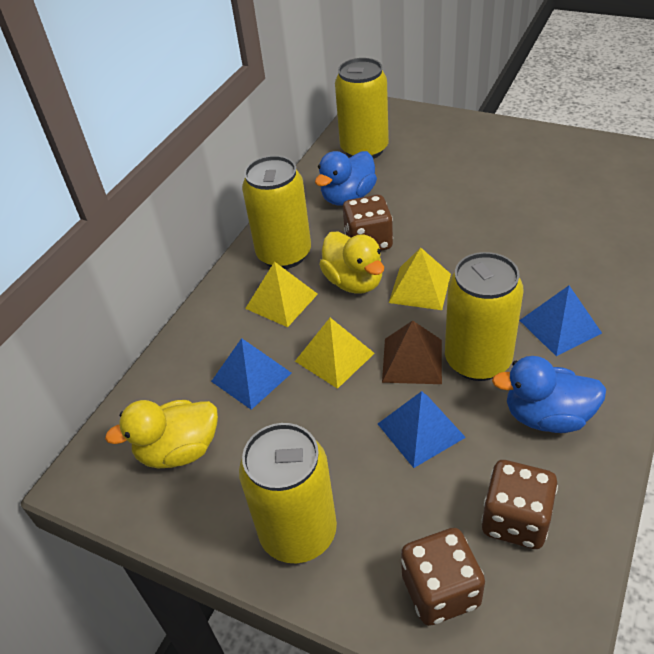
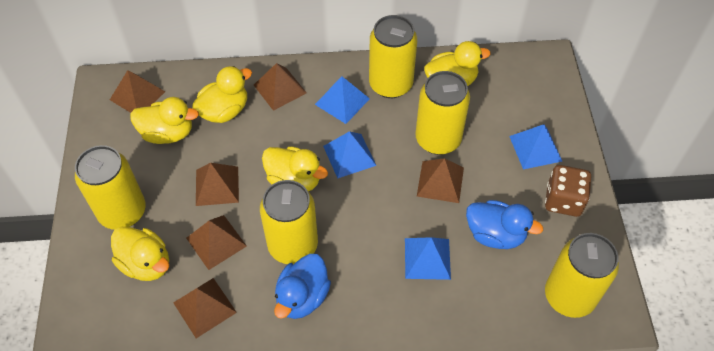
blue pyramid: [211,338,291,410] [378,391,466,468] [519,286,602,356] = 3 -> [315,76,370,124] [323,131,377,178] [405,237,451,280] [509,124,562,170] = 4
brown dice: [343,195,393,251] [401,528,485,626] [482,460,558,549] = 3 -> [545,165,591,217] = 1
brown pyramid: [382,320,442,384] = 1 -> [110,70,165,113] [173,278,237,338] [186,215,247,270] [196,163,239,206] [254,63,307,111] [417,158,464,203] = 6
yellow can: [239,423,337,563] [242,156,311,269] [335,58,389,159] [445,252,524,381] = 4 -> [75,145,146,230] [260,180,318,264] [369,15,417,98] [416,71,470,155] [545,233,619,318] = 5
yellow duck: [105,400,218,469] [319,232,384,294] = 2 -> [111,227,169,281] [130,97,199,144] [192,66,252,123] [262,146,328,191] [424,41,491,86] = 5
yellow pyramid: [245,261,318,327] [295,318,375,389] [389,248,451,310] = 3 -> none = 0

